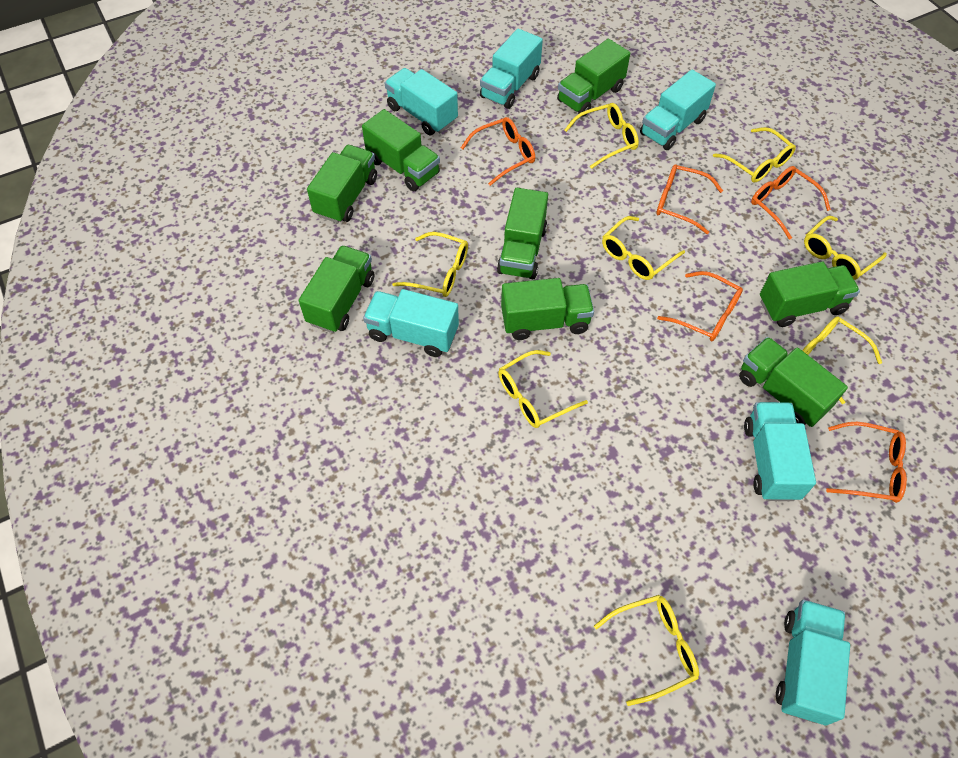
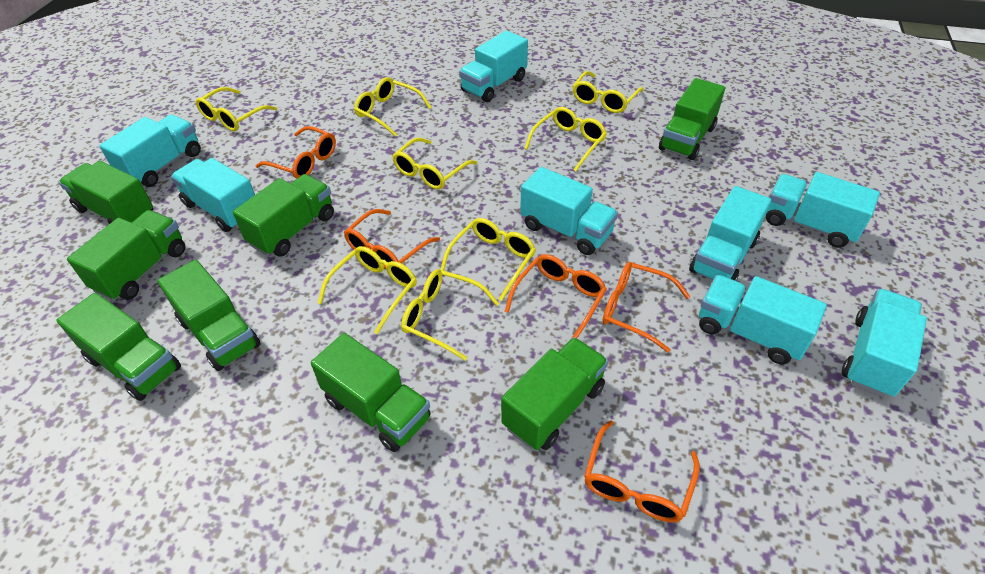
turquoise truck: [363,289,459,357] [385,68,458,135] [480,29,543,109] [640,70,716,150] [744,402,816,501] [776,600,850,725] = 6 -> [99,115,201,187] [171,158,255,232] [459,30,528,102] [520,167,618,255] [689,186,772,281] [699,275,827,365] [766,172,880,248] [842,289,927,397] = 8

